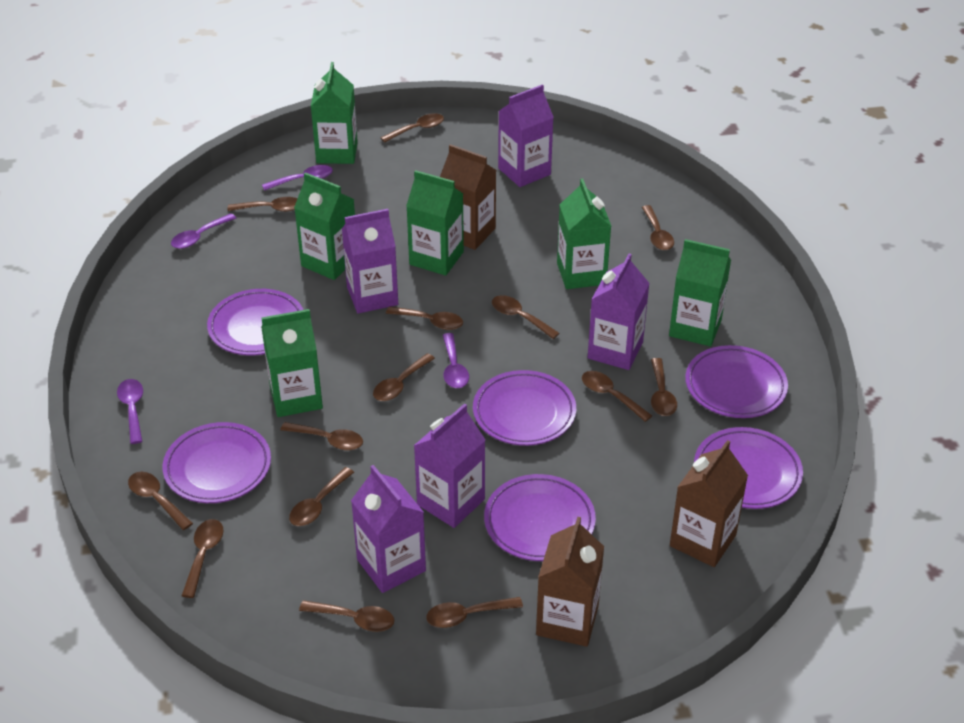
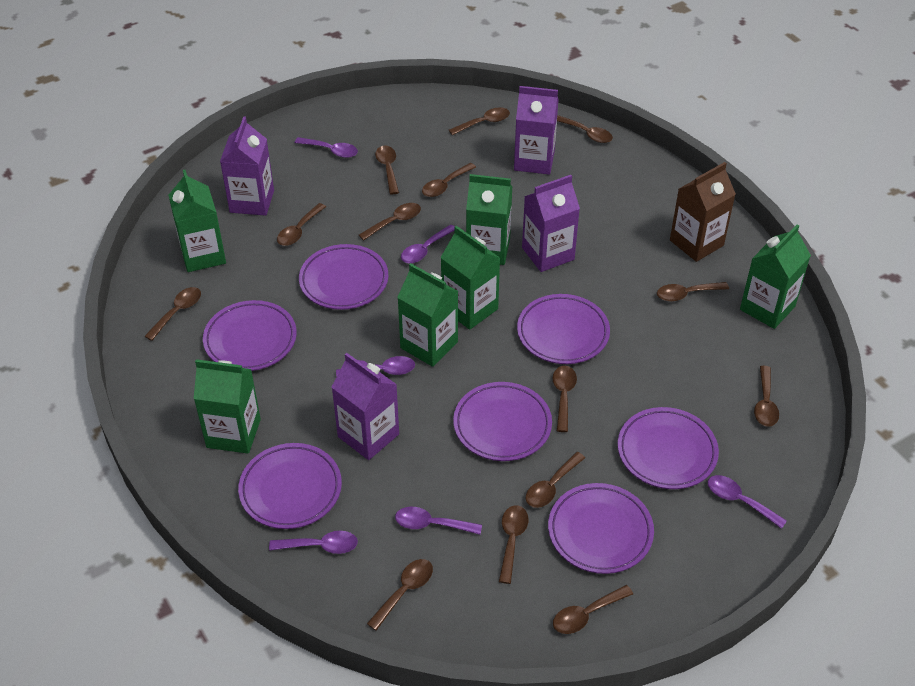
brown carton: [440,144,496,250] [536,517,604,647] [670,440,748,567] = 3 -> [670,162,736,262] = 1
purple carton: [342,209,398,314] [351,465,426,593] [414,403,485,528] [498,85,554,187] [588,254,650,370] = 5 -> [220,117,274,216] [332,353,399,460] [514,86,559,175] [522,175,580,272] = 4
purple plate: [162,422,271,503] [207,289,303,355] [473,370,576,446] [484,474,596,561] [685,345,788,418] [694,427,803,509] = 6 -> [203,300,297,371] [238,443,342,529] [299,244,388,310] [453,382,552,461] [517,294,610,364] [548,483,654,574] [618,407,719,489] = 7
purple spoon: [117,379,143,444] [171,213,236,249] [262,165,333,191] [443,333,469,388] = 4 -> [269,531,358,554] [295,137,358,158] [336,356,415,377] [395,507,482,535] [401,225,455,263] [708,475,787,529] = 6

